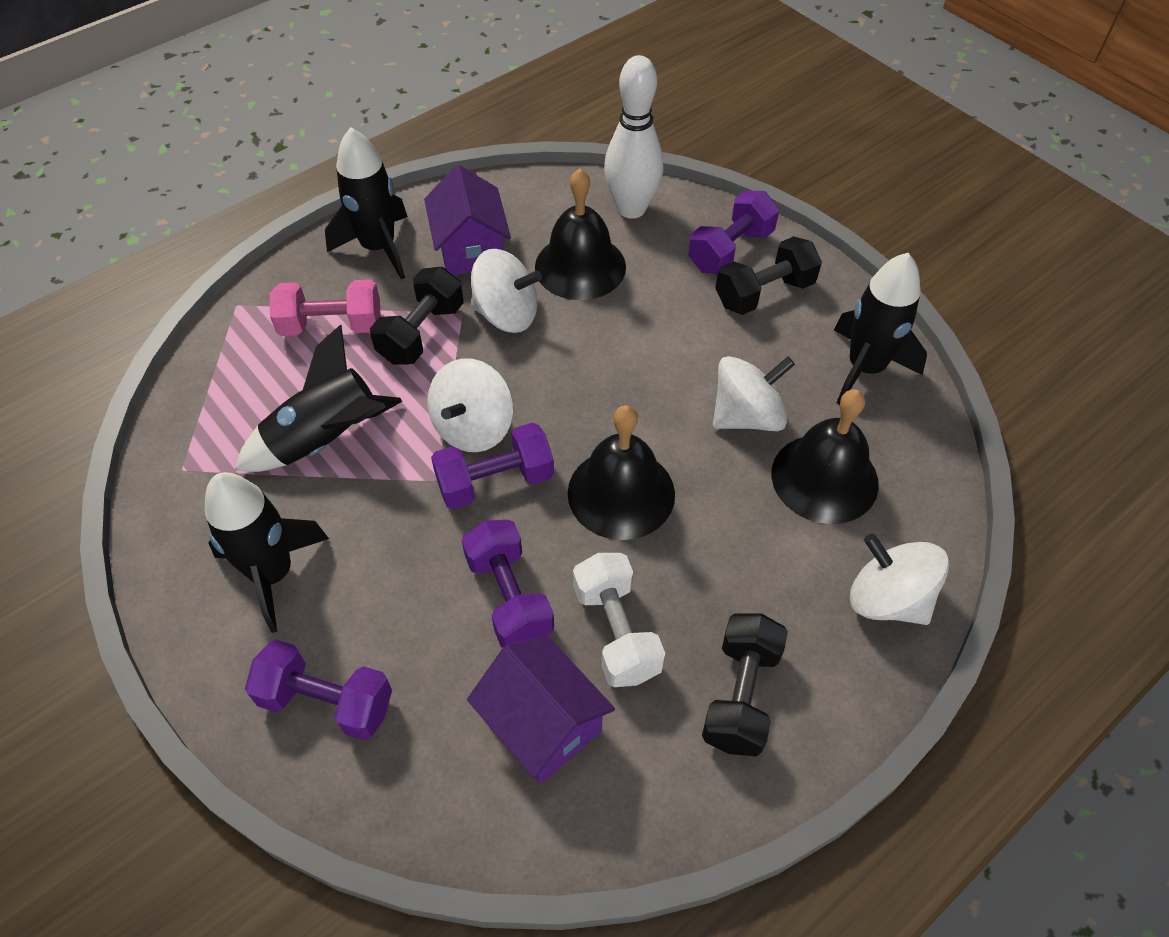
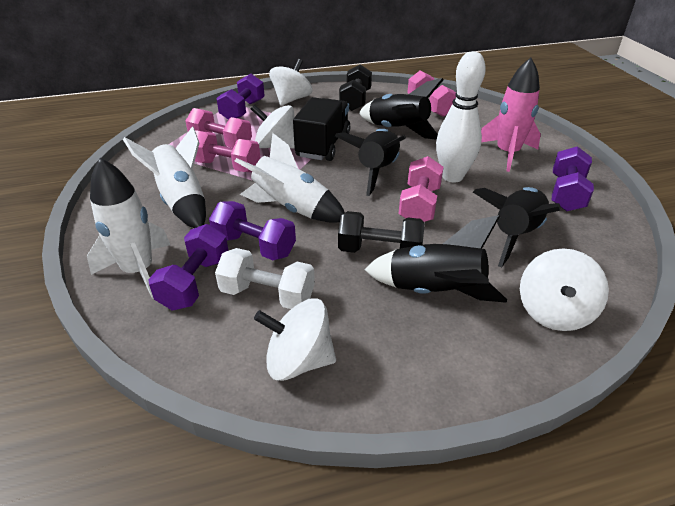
black bell: [535,169,626,300] [567,405,675,540] [771,389,879,524] = 3 -> none = 0
black dumbbell: [370,267,464,365] [702,613,788,756] [715,236,822,315] = 3 -> [338,211,425,253] [339,64,372,111] = 2
black truck: none = 0 -> [293,97,350,161] = 1
pink dumbbell: [269,279,381,336] = 1 -> [185,108,252,148] [195,130,260,172] [399,156,443,222] [407,70,456,117] = 4
pink rocket: none = 0 -> [481,58,541,172] = 1
purple house: [424,165,511,275] [467,635,615,783] = 2 -> none = 0
white rocket: none = 0 -> [87,158,170,299] [123,126,206,228] [235,133,345,223] = 3

